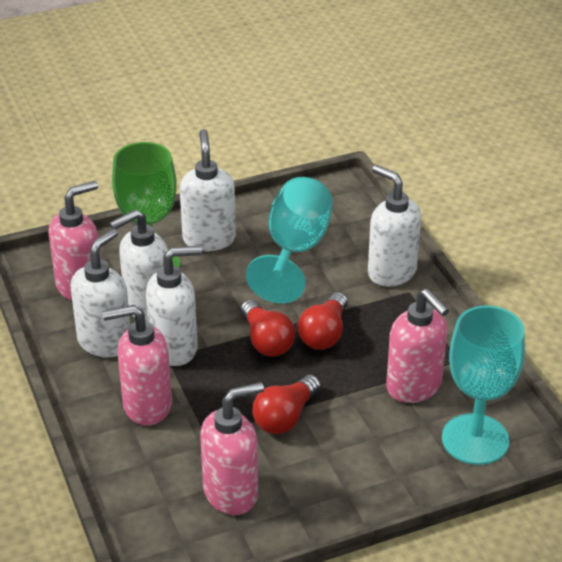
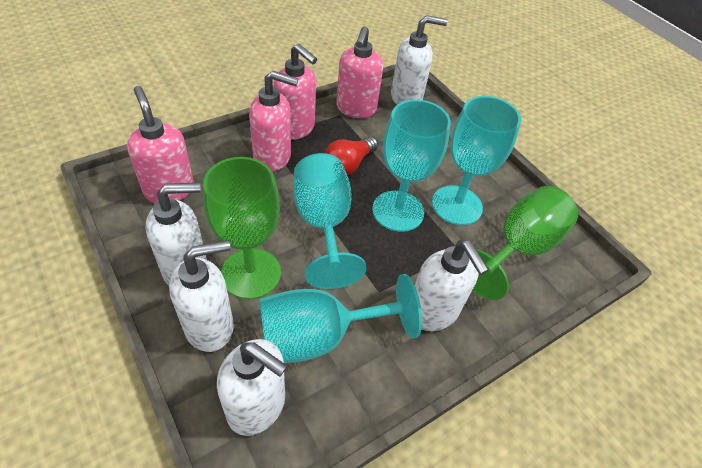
green goblet: [112,142,180,268] = 1 -> [203,157,281,299] [472,186,578,300] = 2
red light bulb: [240,299,295,357] [252,375,321,434] [298,292,348,350] = 3 -> [325,137,378,175] = 1
turquoise goblet: [246,177,333,303] [442,306,525,465] = 2 -> [260,274,422,363] [293,153,367,289] [372,99,451,232] [432,96,521,225] = 4

